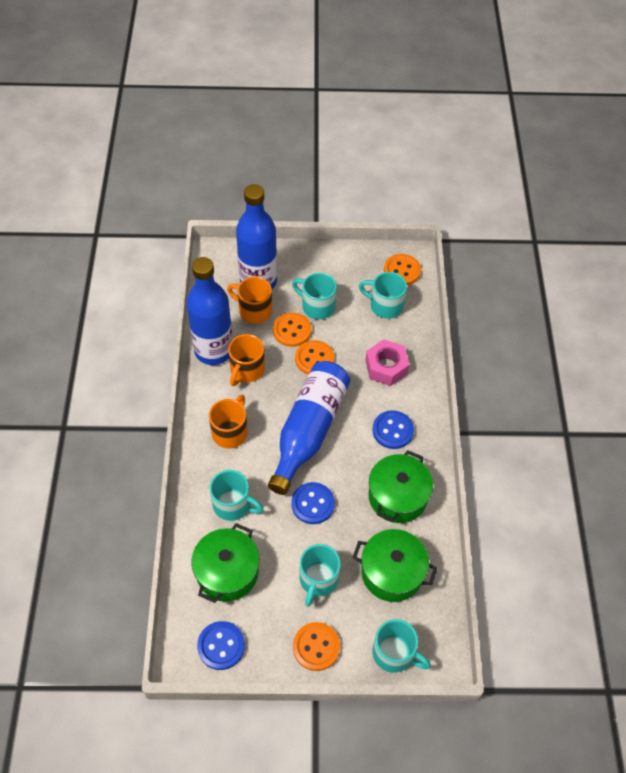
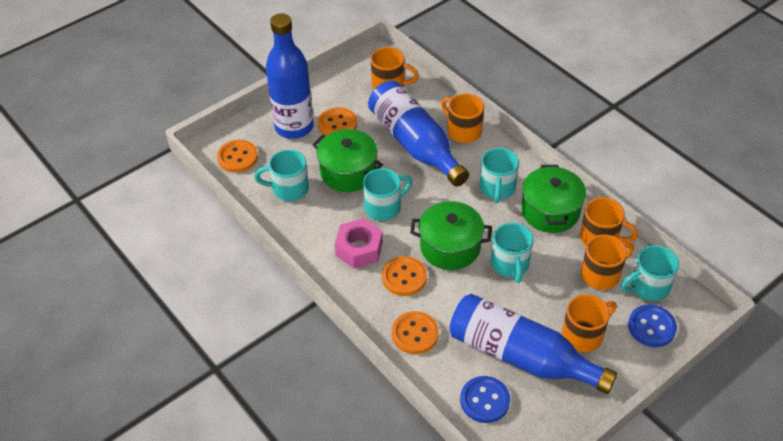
blue button: [197,621,245,670] [291,482,335,524] [373,410,414,449] = 3 -> [460,376,510,423] [628,305,677,347] = 2
orange mug: [209,395,248,448] [227,277,272,324] [228,334,265,386] = 3 -> [371,47,419,89] [441,94,484,143] [562,294,617,352] [580,197,638,245] [581,234,634,290] = 5

